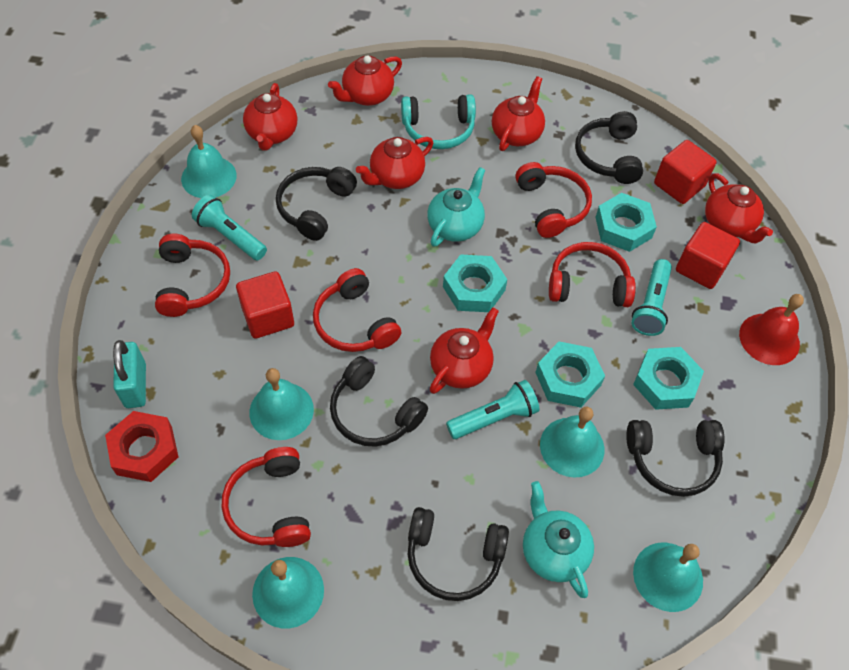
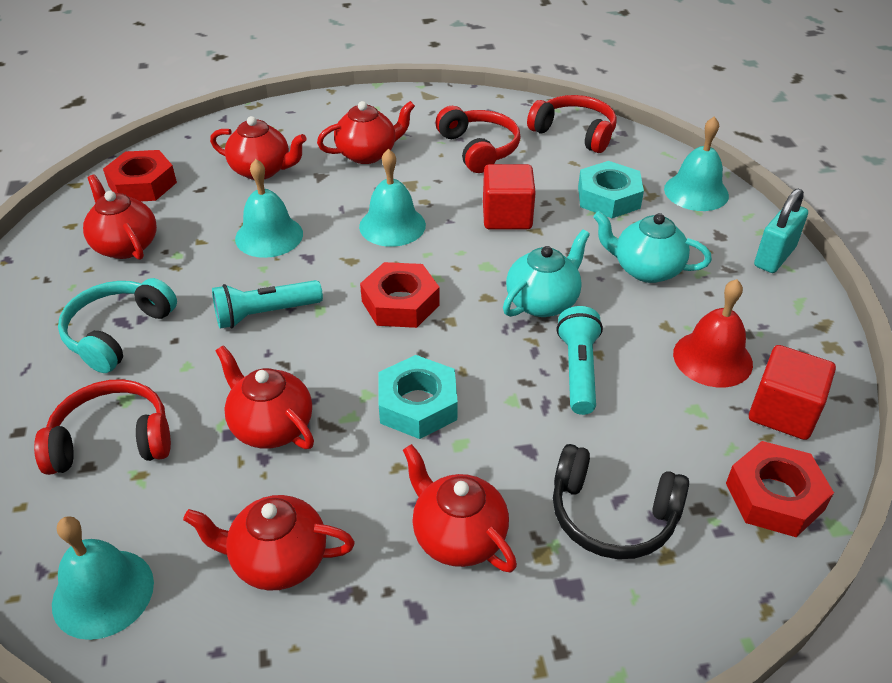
black headphones: [276,167,357,241] [330,356,428,447] [408,507,509,601] [575,111,643,184] [626,420,725,497] = 5 -> [553,444,689,559] = 1
red cube: [236,271,294,339] [654,140,717,204] [676,222,740,289] = 3 -> [483,164,536,229] [749,345,836,440] = 2
red headphones: [155,234,230,317] [222,447,311,547] [313,268,401,352] [515,162,592,238] [549,242,636,307] = 5 -> [34,379,171,475] [436,106,521,173] [527,95,617,153] = 3
red nut: [105,411,179,482] = 1 -> [103,150,177,202] [360,262,440,328] [726,441,834,537] = 3
turquoise bell: [181,125,237,198] [250,368,314,440] [252,557,324,628] [540,406,605,478] [633,543,703,612] = 5 -> [52,516,154,640] [235,159,303,258] [359,149,426,247] [664,116,729,211] = 4
turquoise flashlight: [192,195,267,260] [446,380,540,439] [631,259,672,336] = 3 -> [212,280,323,329] [556,306,603,415] = 2
turquoise nut: [443,254,507,312] [535,342,605,408] [595,193,657,252] [633,347,704,410] = 4 -> [378,355,458,439] [578,161,644,218] = 2

